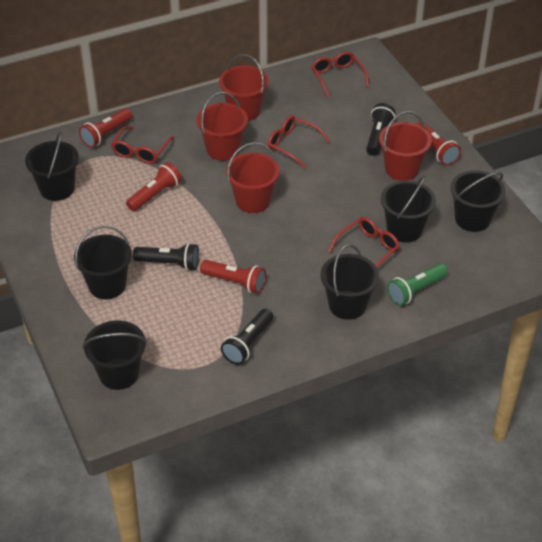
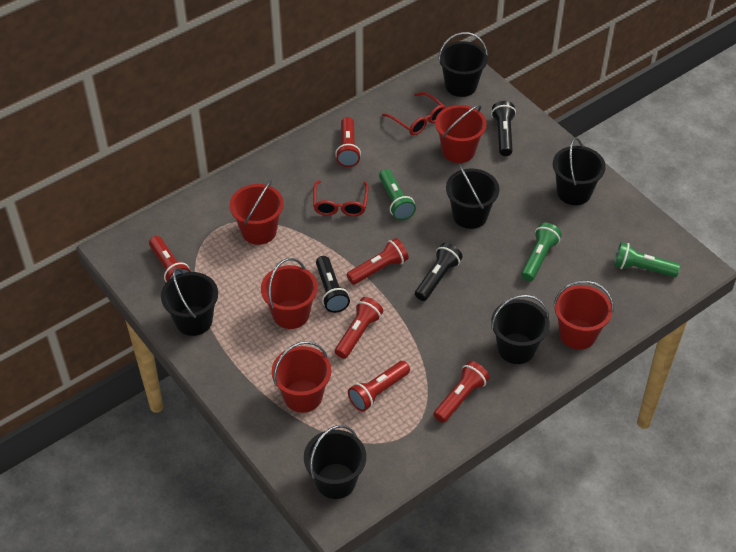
green flashlight: [387,263,448,306] = 1 -> [379,169,416,220] [521,223,562,281] [614,242,680,277] = 3
red bucket: [196,92,248,161] [219,54,269,121] [226,142,280,213] [379,111,432,181] = 4 -> [229,180,284,245] [261,258,318,329] [272,341,331,413] [435,105,486,163] [553,280,614,349] = 5
red flashlight: [79,108,132,148] [126,162,182,211] [200,260,266,294] [417,122,461,166] = 4 -> [149,236,191,283] [335,117,361,167] [335,297,383,359] [347,238,409,285] [348,361,410,412] [434,361,490,423] = 6
red glasses: [111,126,174,164] [267,116,330,168] [311,52,369,98] [328,217,400,267] = 4 -> [313,180,369,216] [382,92,446,135] = 2

